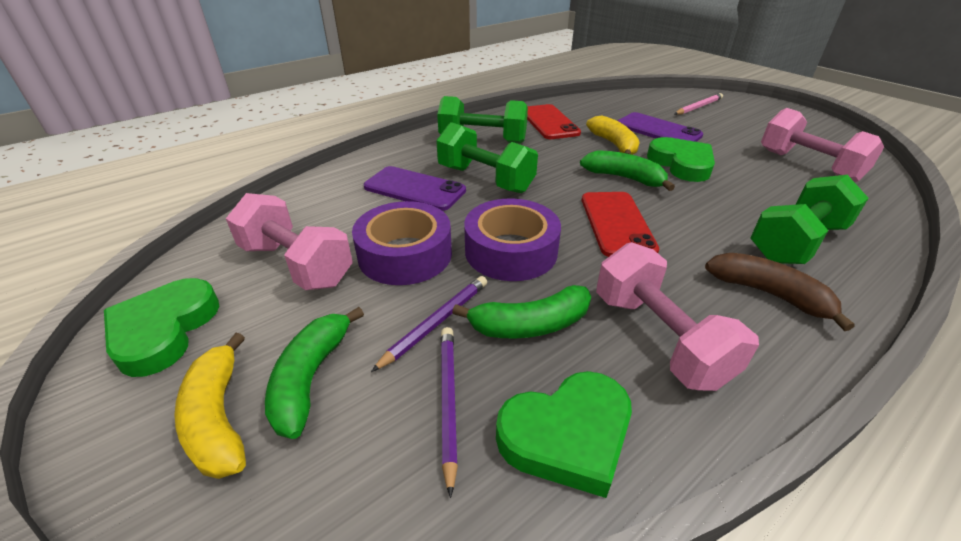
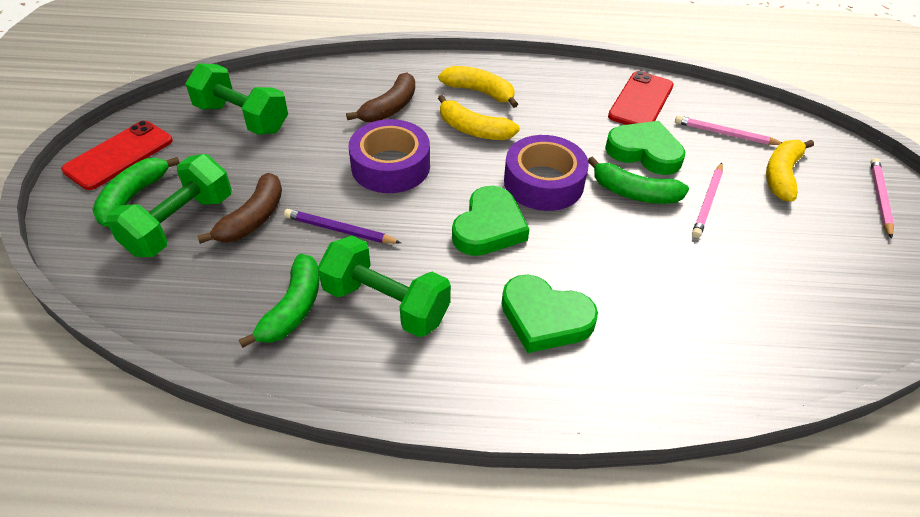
brown banana: [705,253,854,331] = 1 -> [197,173,282,244] [346,73,415,122] = 2
pink dumbbell: [226,193,353,290] [596,242,759,391] [761,108,884,182] = 3 -> none = 0
pink pencil: [674,93,723,115] = 1 -> [675,116,782,145] [692,163,723,238] [870,158,894,239] = 3
purple pencil: [371,276,487,372] [441,327,458,498] = 2 -> [284,209,401,244] = 1
purple phone: [364,166,466,211] [618,112,703,142] = 2 -> none = 0
yellow banana: [174,333,246,479] [586,116,640,155] = 2 -> [438,66,518,108] [438,95,520,140] [766,140,814,202] = 3

